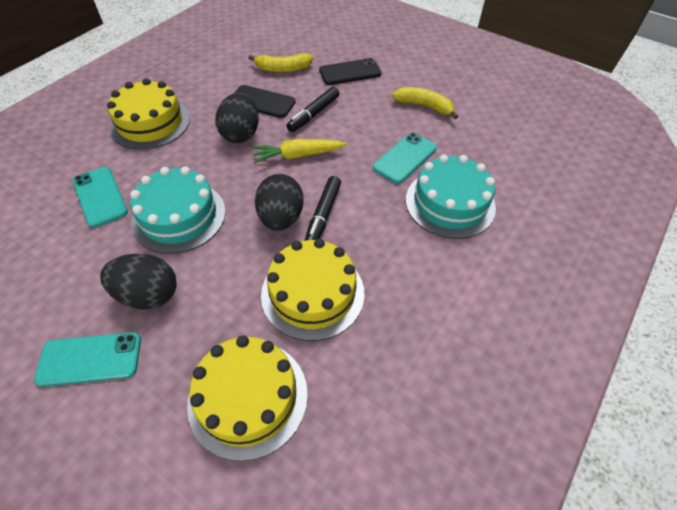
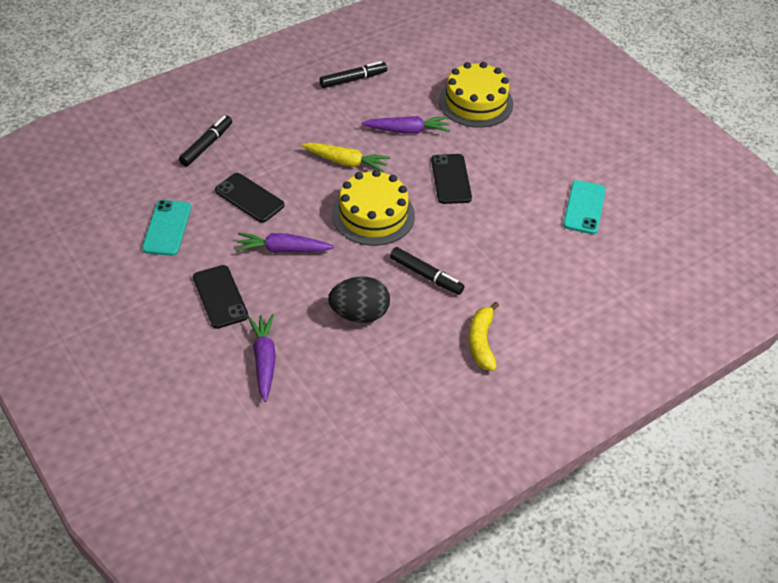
black egg: [100,254,177,309] [216,93,259,143] [255,174,304,231] = 3 -> [328,276,390,323] = 1
black marker: [286,87,340,132] [304,176,341,241] = 2 -> [179,116,232,167] [319,61,387,88] [390,247,465,295] = 3
black phone: [234,85,296,118] [319,58,382,85] = 2 -> [193,265,248,329] [215,173,284,223] [431,154,472,204] = 3
purple carrot: none = 0 -> [236,233,335,253] [248,314,276,402] [362,116,450,134] = 3
turquoise cake: [130,167,226,254] [406,154,496,239] = 2 -> none = 0
turquoise phone: [34,332,141,387] [73,167,128,228] [373,133,437,184] = 3 -> [142,200,191,256] [563,180,606,234] = 2
yellow banana: [248,53,313,72] [392,87,458,119] = 2 -> [469,302,499,371] = 1
yellow cake: [107,78,190,150] [187,335,308,461] [261,238,365,341] = 3 -> [332,170,415,246] [439,62,514,128] = 2

